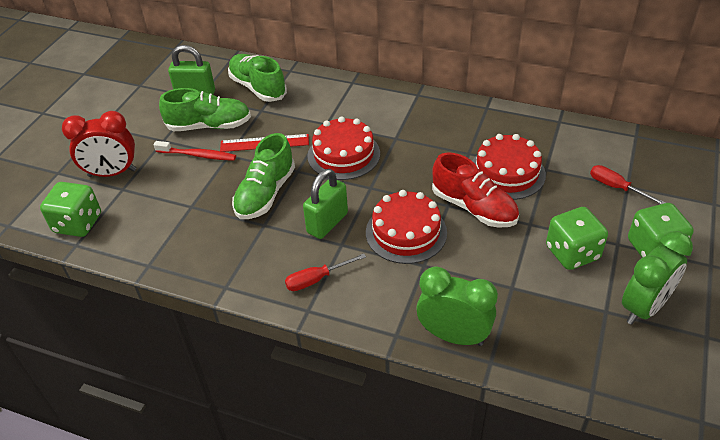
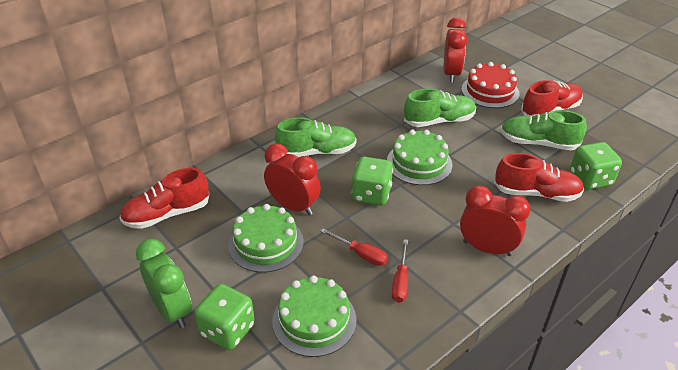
green cake: none = 0 -> [228,204,304,272] [272,276,356,357] [387,130,452,185] = 3
green clock: [416,267,498,346] [622,231,693,325] = 2 -> [136,239,192,328] = 1
green padlock: [168,45,215,95] [303,169,348,239] = 2 -> none = 0
red cake: [307,116,380,180] [366,190,447,264] [472,134,546,200] = 3 -> [461,62,519,108] = 1
red clock: [62,111,136,177] = 1 -> [264,144,321,216] [444,17,467,83] [460,185,531,256] = 3
red ruler: [220,134,309,152] = 1 -> none = 0
red shoe: [432,152,519,228] = 1 -> [119,168,209,229] [494,153,584,202] [521,80,583,117] = 3
red toothbrush: [154,141,236,161] = 1 -> none = 0

